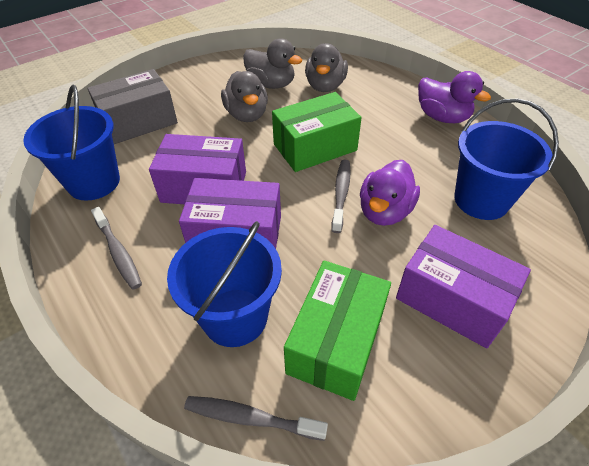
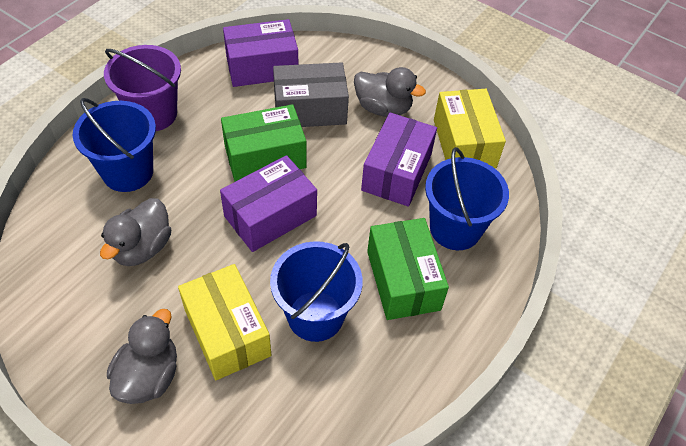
grey toothbrush: [91,207,142,290] [184,396,328,441] [331,159,351,233] = 3 -> none = 0
purple bucket: none = 0 -> [104,45,181,131] = 1
purple duck: [360,160,420,226] [418,71,491,123] = 2 -> none = 0
yellow box: none = 0 -> [178,264,271,380] [434,89,506,168] = 2

